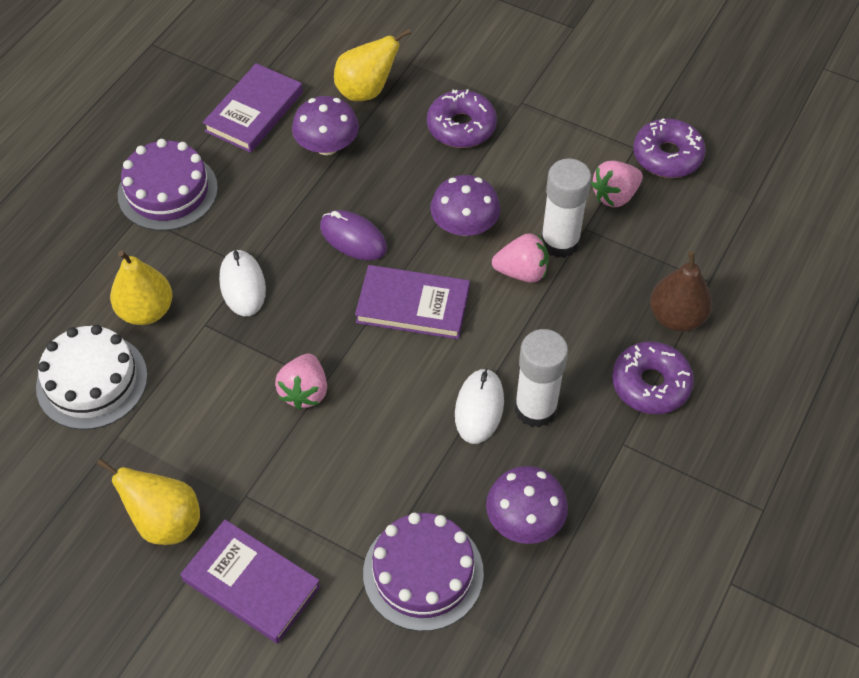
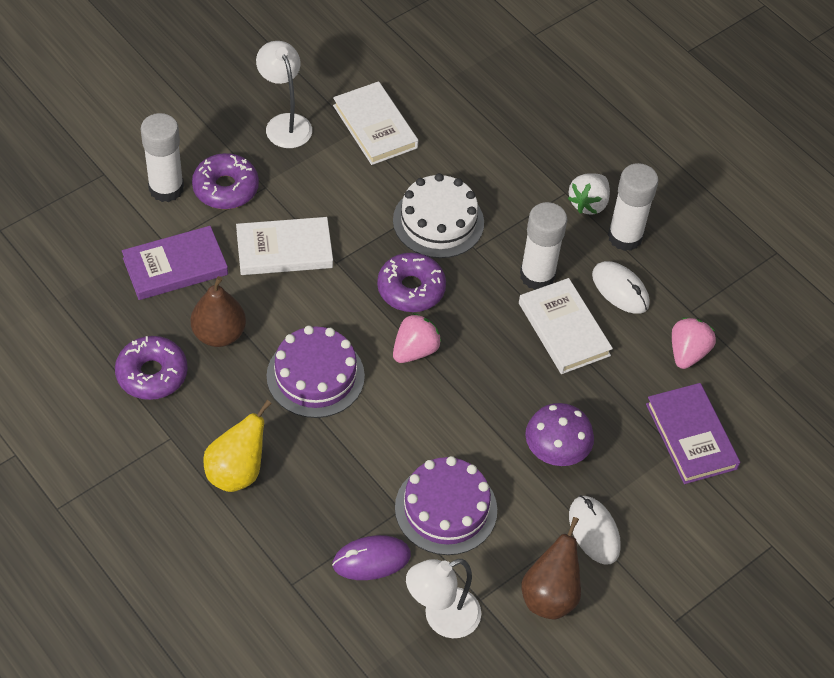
brown pear: [650,251,712,332] = 1 -> [190,276,246,347] [522,517,581,620] = 2
pink strawberry: [275,354,327,410] [492,233,549,283] [591,161,643,207] = 3 -> [393,313,441,363] [672,317,716,369] = 2
purple book: [181,519,321,644] [203,63,303,153] [355,265,470,339] = 3 -> [122,226,228,300] [646,383,740,484] = 2
purple mushroom: [292,96,359,155] [430,175,500,236] [486,466,568,544] = 3 -> [525,403,594,466] = 1
white book: none = 0 -> [236,217,333,275] [333,81,418,165] [519,278,613,374] = 3
white glue stick: [515,329,568,428] [541,159,591,258] = 2 -> [141,113,184,202] [520,202,568,290] [608,163,658,251] = 3
white lamp: none = 0 -> [256,41,312,148] [406,559,481,638] = 2
white strawberry: none = 0 -> [568,173,610,215] = 1
yellow pear: [97,458,200,545] [110,250,172,325] [334,29,411,101] = 3 -> [203,400,272,492] = 1

